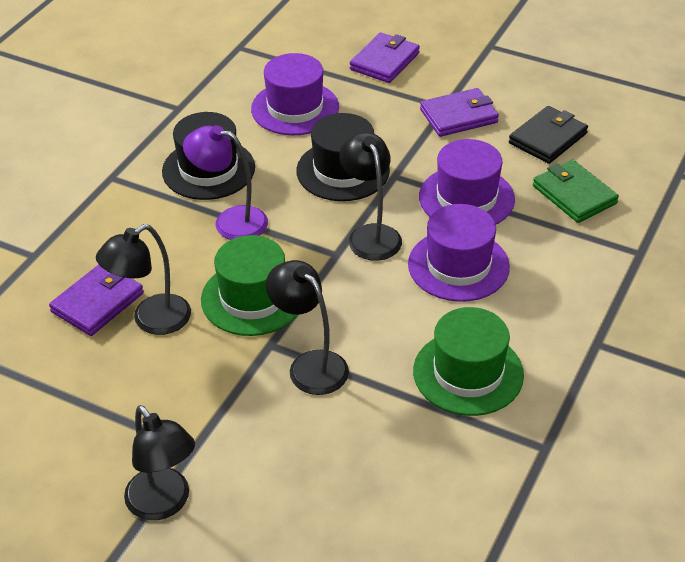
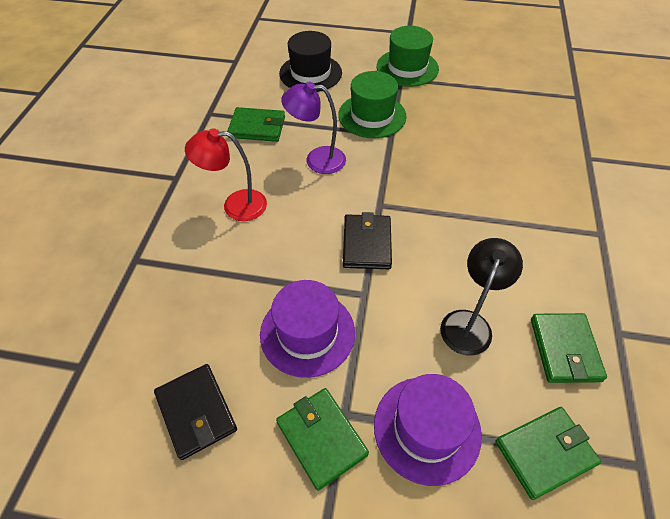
black hat: [162,112,255,200] [296,113,390,201] = 2 -> [279,31,342,92] = 1
black lamp: [96,224,191,335] [124,405,195,520] [266,260,349,395] [339,132,402,261] = 4 -> [440,238,523,356] = 1
black wallet: [509,106,588,164] = 1 -> [154,364,237,460] [343,212,392,269] = 2
green wallet: [533,160,619,223] = 1 -> [227,107,285,142] [276,388,369,491] [496,407,601,500] [531,313,607,383] = 4
purple hat: [251,53,339,135] [408,204,510,302] [419,139,515,224] = 3 -> [260,280,355,378] [374,374,482,486] = 2
purple wallet: [49,265,144,336] [350,32,420,83] [420,88,499,137] = 3 -> none = 0
red lamp: none = 0 -> [185,128,267,221] = 1

